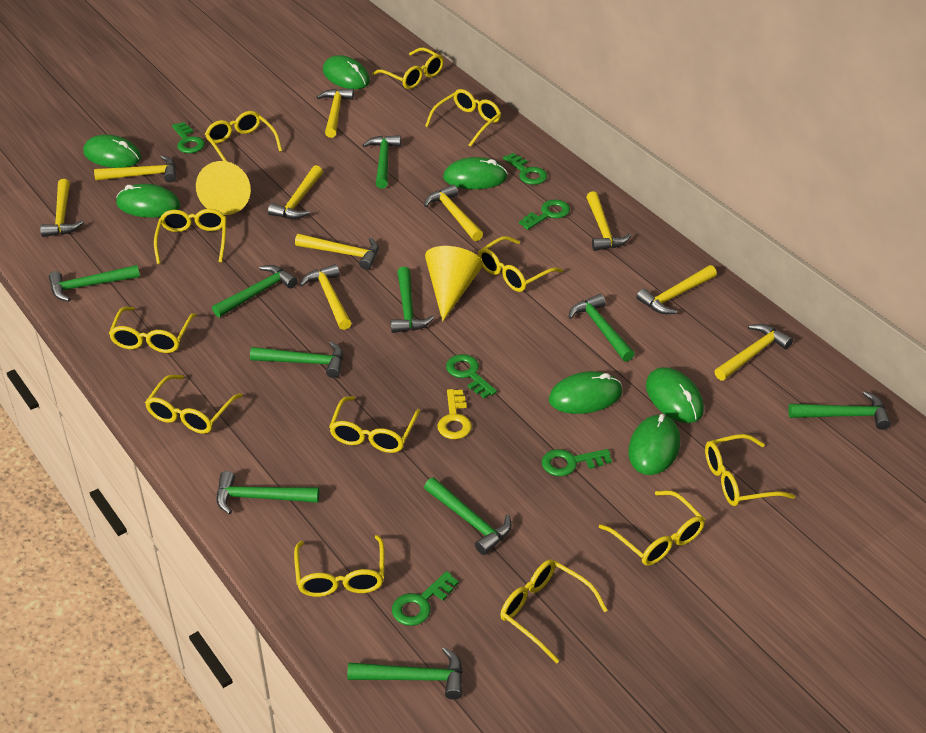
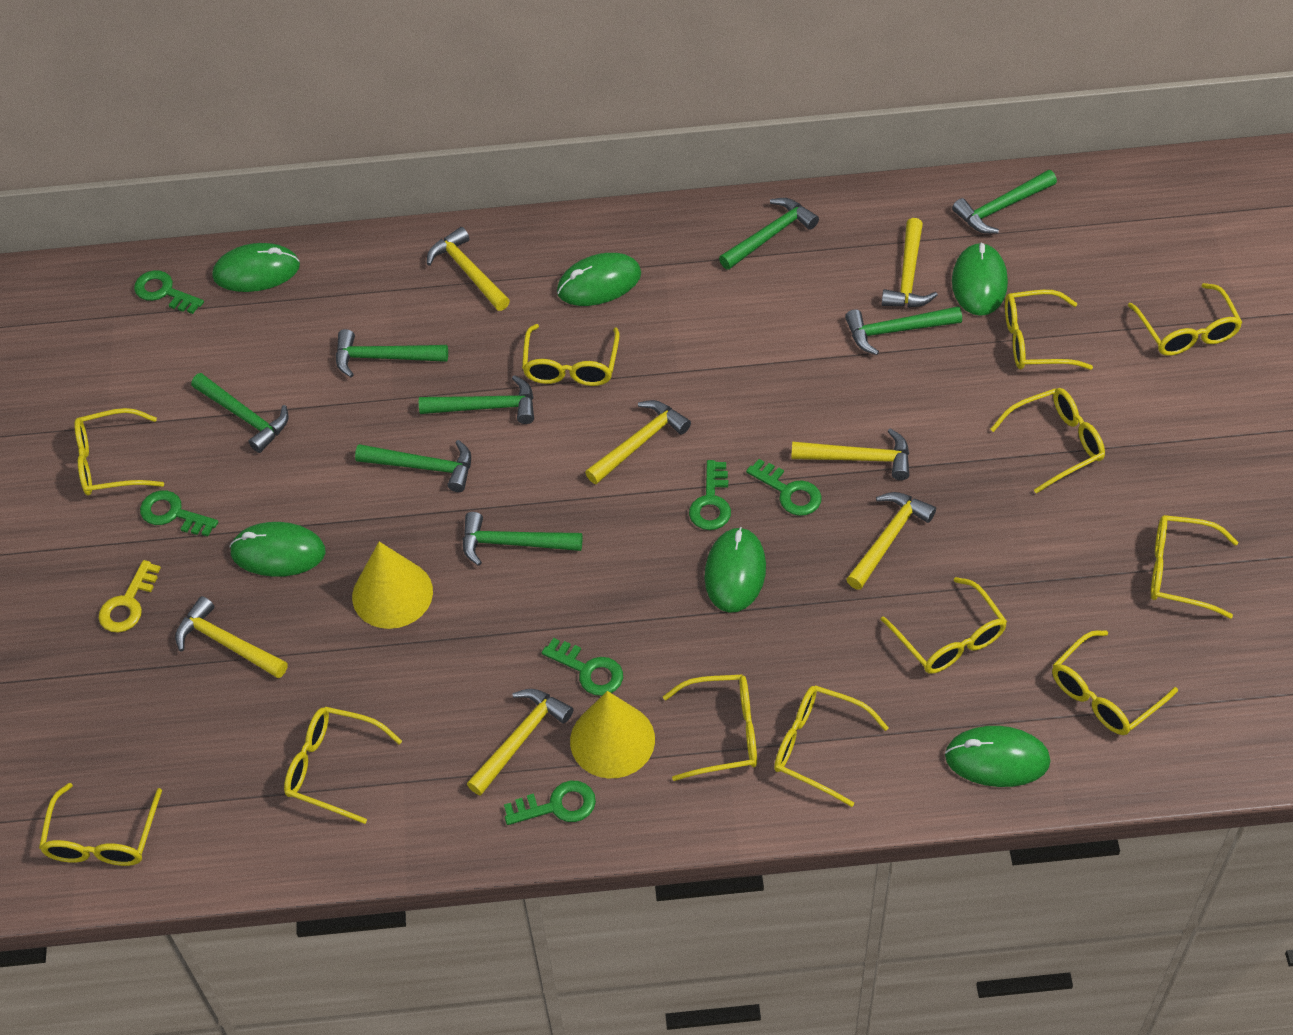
green hammer: [49,265,140,302] [212,265,297,317] [217,471,319,514] [250,341,343,378] [347,647,463,700] [363,135,401,188] [391,267,434,333] [424,478,512,555] [569,294,635,362] [788,391,891,430] = 10 -> [191,373,289,453] [336,329,448,378] [355,440,471,492] [419,375,534,424] [463,512,583,566] [719,198,819,270] [845,306,962,355] [952,170,1057,234] = 8
green mouse: [84,135,141,168] [116,184,181,218] [323,55,370,89] [443,157,508,189] [549,371,622,414] [628,414,680,475] [646,367,704,423] = 7 -> [212,243,300,292] [229,522,326,577] [557,253,641,306] [704,527,766,613] [945,726,1050,787] [952,243,1008,316] = 6
yellow hammer: [40,179,84,237] [94,155,176,182] [268,165,323,219] [295,234,379,270] [300,264,351,330] [317,89,354,138] [424,184,483,241] [586,191,631,251] [636,265,717,314] [715,324,793,381] = 10 -> [175,596,288,679] [427,227,510,311] [467,689,573,796] [585,400,691,484] [791,428,909,480] [846,492,936,590] [882,218,938,307] = 7

